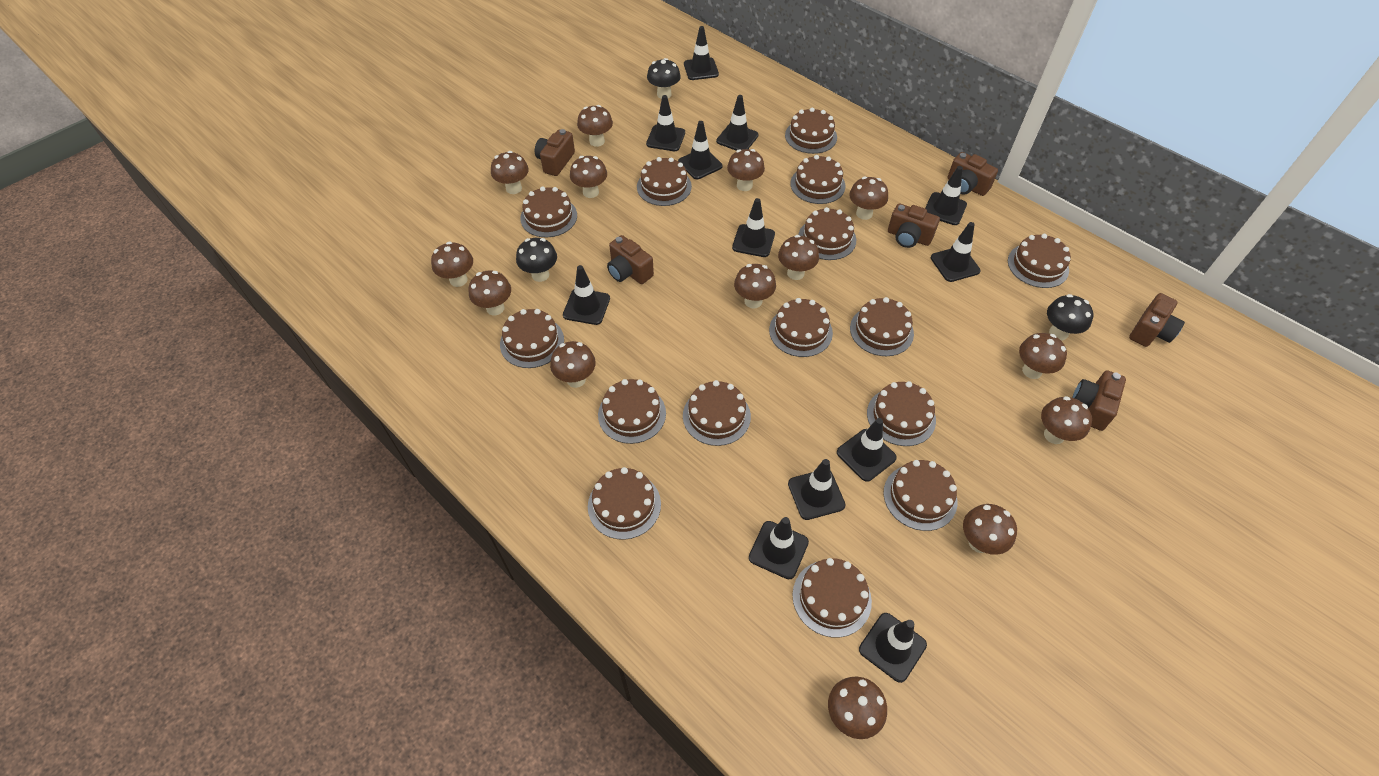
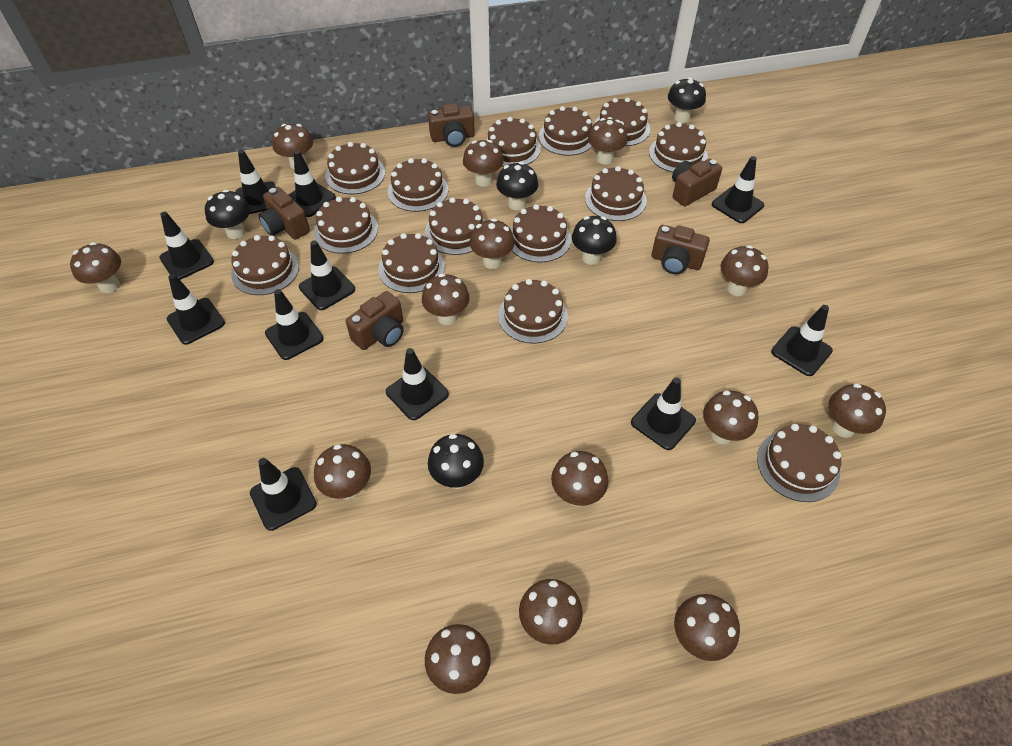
black mushroom: [516,238,557,282] [647,58,681,99] [1047,294,1093,340] = 3 -> [205,190,250,239] [428,434,484,489] [496,162,539,210] [572,216,617,265] [668,77,706,123] = 5
black traffic cone: [563,265,610,325] [646,95,685,151] [678,121,722,179] [684,26,719,80] [716,95,759,151] [732,198,775,257] [749,517,809,579] [788,459,846,520] [837,418,897,482] [859,613,927,683] [925,166,967,225] [931,222,980,282] = 12 -> [159,212,214,280] [167,274,225,345] [235,150,276,214] [250,458,317,531] [265,289,324,360] [289,150,336,217] [299,240,355,310] [386,348,449,420] [631,377,696,450] [712,156,764,223] [771,305,833,376] = 11
brown cake: [500,309,564,368] [520,187,577,237] [588,467,661,540] [598,379,666,444] [637,157,692,206] [683,380,751,446] [769,298,833,357] [785,108,837,154] [791,155,846,204] [792,558,872,638] [798,207,856,260] [850,297,914,356] [867,381,936,446] [884,460,957,531] [1008,234,1071,288] = 15 -> [231,235,299,295] [314,197,378,254] [325,142,385,194] [378,233,445,293] [388,158,449,212] [425,197,485,255] [487,117,541,167] [498,279,568,344] [511,204,571,263] [539,106,592,156] [585,166,647,221] [594,97,650,146] [649,122,708,172] [757,424,841,502] = 14
brown camera: [535,129,575,176] [607,235,654,284] [888,203,940,248] [948,152,998,196] [1072,370,1126,431] [1129,293,1185,347] = 6 -> [258,187,310,240] [346,291,403,350] [428,103,475,147] [652,225,710,274] [672,159,722,206] = 5

